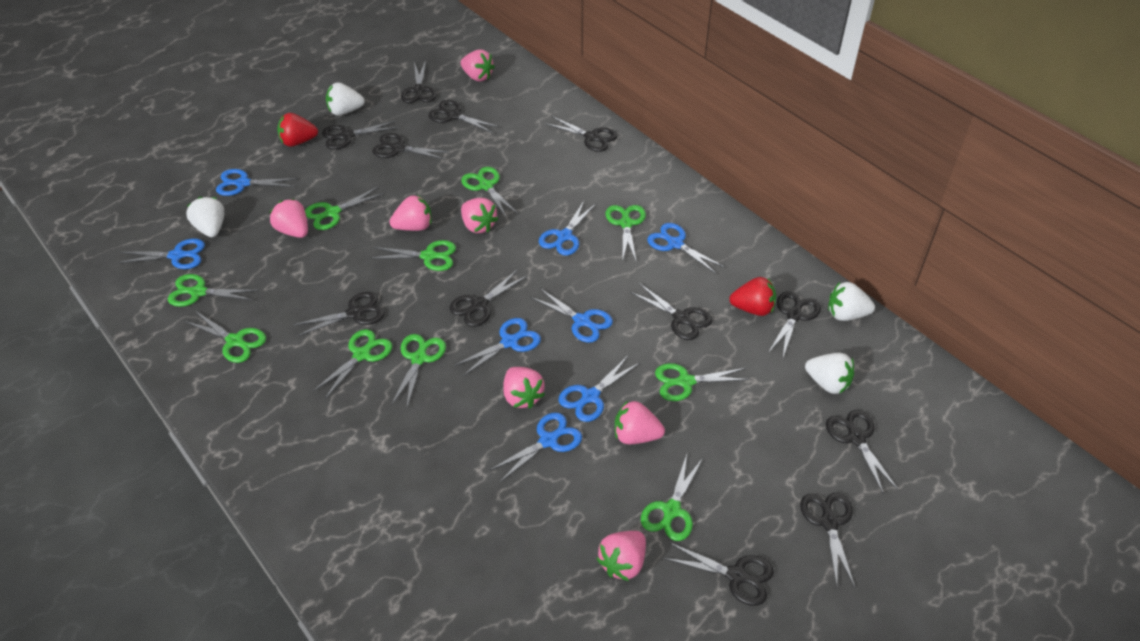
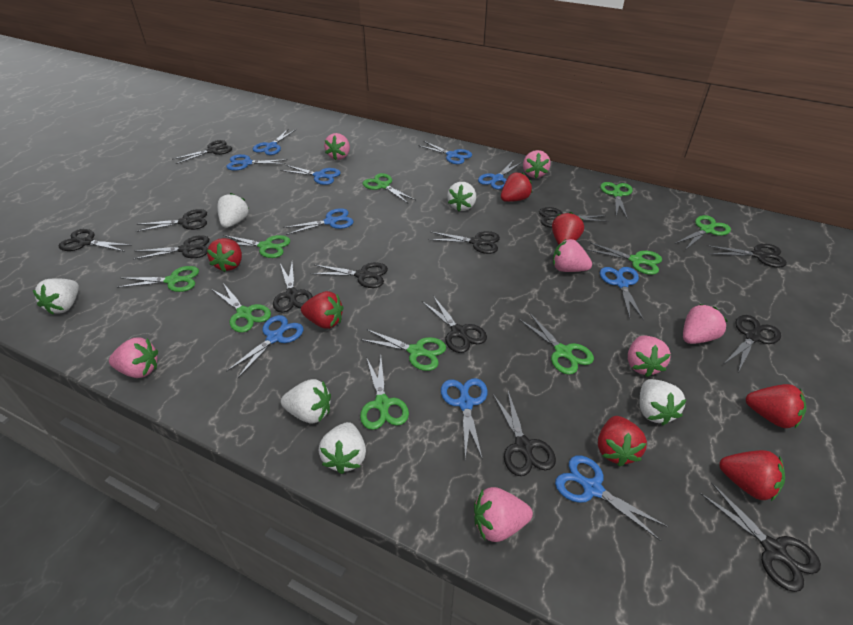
black scissors: [294,292,385,336] [322,121,398,149] [372,133,448,159] [401,60,437,103] [428,100,499,133] [449,270,527,327] [545,116,617,152] [630,283,712,340] [663,542,774,606] [768,291,821,357] [800,493,855,587] [826,410,898,494] = 12 -> [59,229,130,252] [133,235,209,260] [136,209,207,232] [172,140,232,164] [273,262,313,313] [311,263,388,288] [422,296,487,353] [428,231,500,254] [493,391,556,476] [539,207,608,228] [700,483,821,592] [707,244,787,268] [724,315,781,372] = 13
blue scissors: [117,239,205,269] [216,169,297,196] [454,318,541,376] [489,413,582,482] [530,288,613,343] [539,201,596,256] [559,356,640,422] [647,223,724,274] = 8 -> [226,154,288,171] [226,315,303,378] [253,129,295,155] [281,165,341,185] [283,208,354,235] [418,141,472,164] [441,378,488,460] [478,160,522,189] [555,455,668,541] [600,267,644,320] = 10
red strawberry: [277,113,318,147] [729,277,776,316] = 2 -> [207,238,242,272] [301,291,344,329] [501,172,532,202] [552,212,584,244] [598,416,647,467] [719,450,785,501] [746,384,807,428] = 7
white strawberry: [186,197,224,237] [326,82,365,116] [805,353,854,394] [828,282,875,321] = 4 -> [33,279,79,315] [217,193,249,228] [281,379,331,424] [319,422,366,474] [447,182,476,211] [640,379,687,425] = 6

